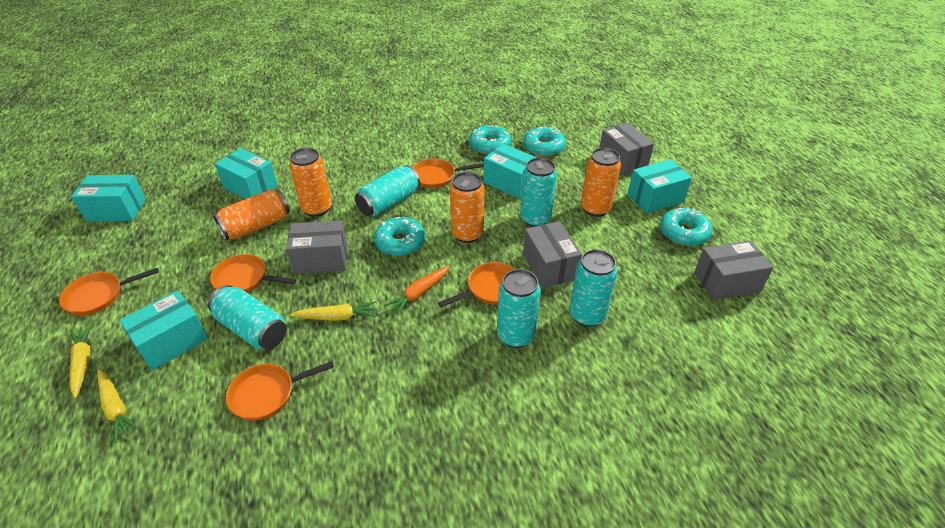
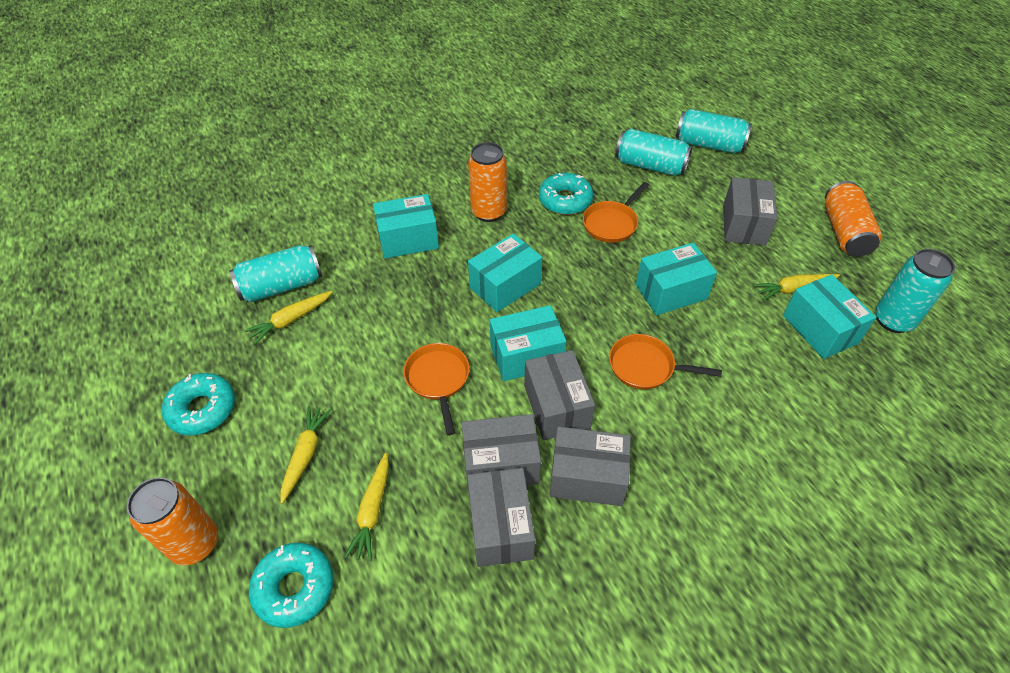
grey box: [286,220,348,274] [523,221,582,288] [599,123,654,175] [694,240,773,300] = 4 -> [462,414,541,491] [467,468,535,567] [524,350,595,440] [550,426,631,506] [723,177,777,246] = 5
orange can: [213,189,290,241] [289,148,332,217] [450,172,485,243] [581,148,621,217] = 4 -> [127,477,218,566] [468,142,507,222] [825,181,882,257] = 3
orange carrot: [384,266,450,316] = 1 -> none = 0
orange pan: [59,268,159,315] [210,254,296,292] [226,361,334,421] [412,158,484,188] [438,262,515,307] = 5 -> [404,343,470,435] [583,182,649,243] [609,334,722,390] = 3
turquoise can: [208,285,287,350] [355,165,420,216] [497,269,541,348] [520,158,557,227] [569,249,617,327] = 5 -> [229,245,322,302] [615,128,693,176] [675,109,752,153] [875,249,955,333] = 4
turquoise donut: [374,217,425,256] [469,125,511,155] [523,126,566,157] [660,208,712,246] = 4 -> [162,373,235,435] [249,543,334,628] [539,173,593,215] = 3
yellow carrot: [70,324,93,398] [97,369,140,443] [289,301,376,321] = 3 -> [245,291,333,345] [280,406,331,504] [345,453,389,561] [753,274,840,300] = 4

